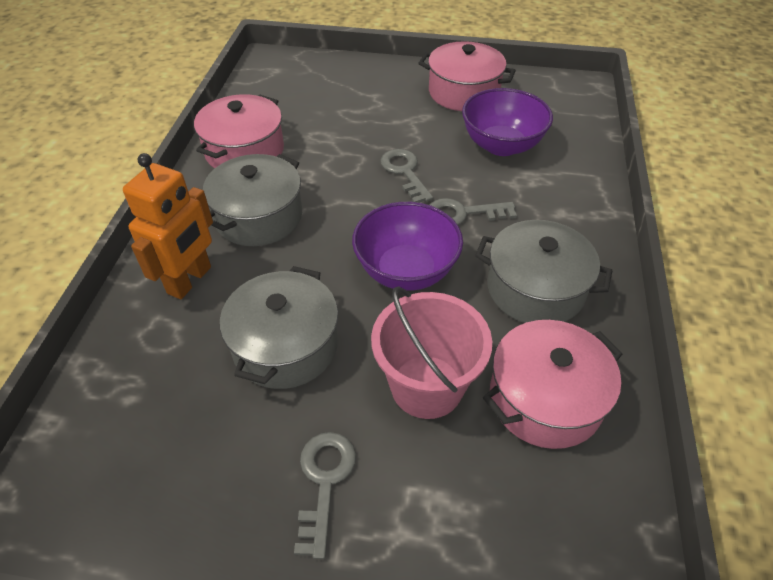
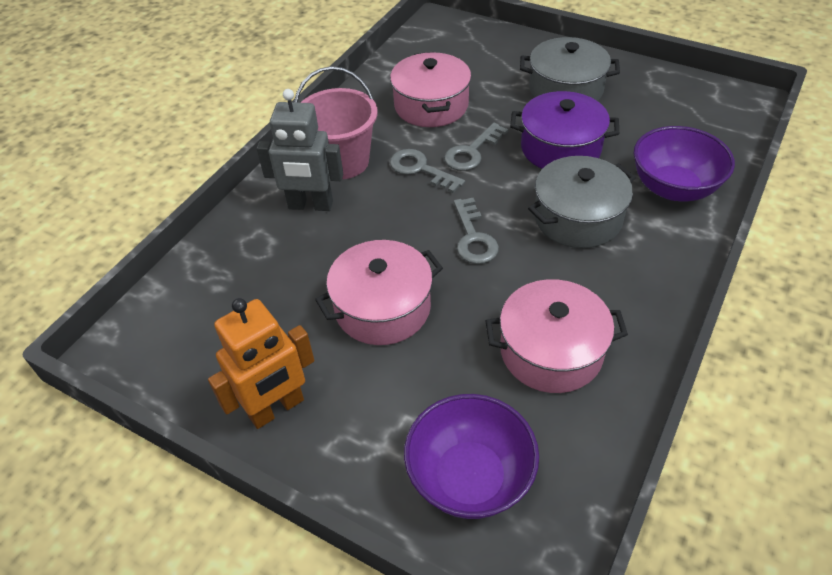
grey pot: [203,154,302,246] [220,266,338,389] [475,220,612,323] = 3 -> [520,37,620,101] [528,156,636,248] = 2
grey robot: none = 0 -> [257,89,343,211] = 1
purple pot: none = 0 -> [510,91,619,169] = 1

